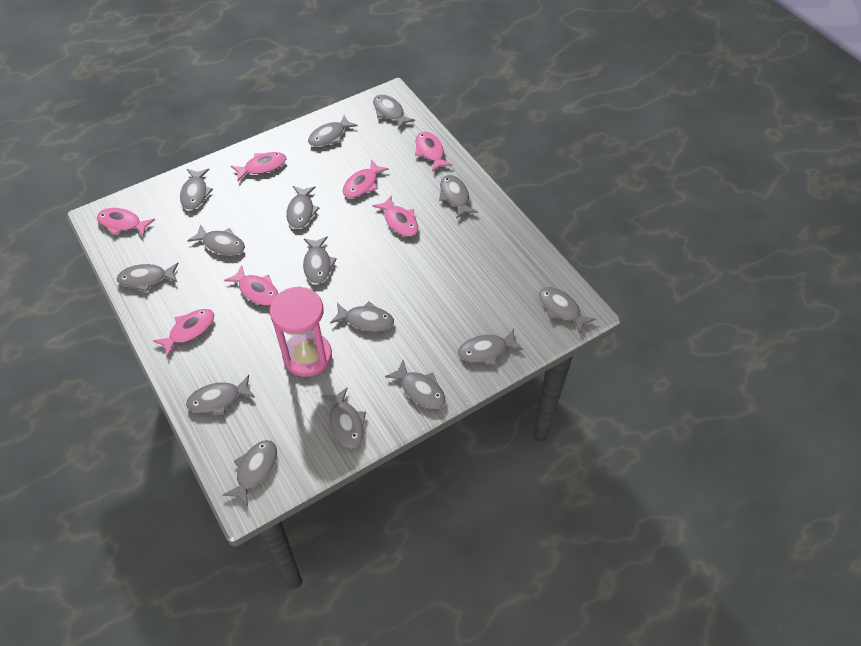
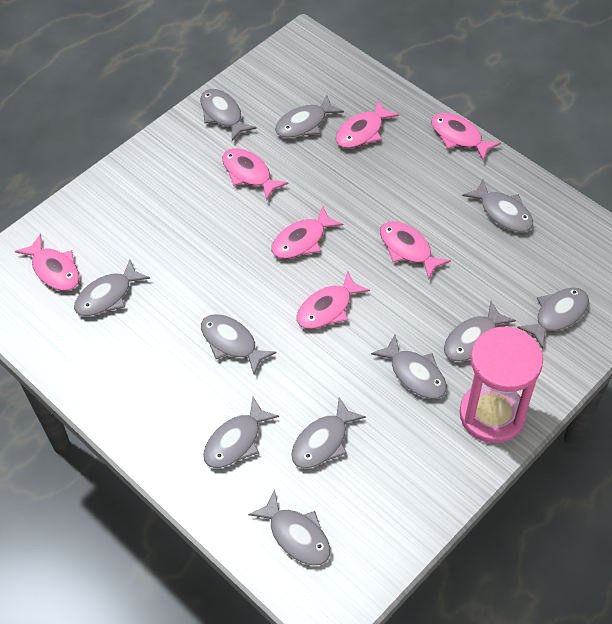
grey fish: [116,263,179,292] [180,169,213,210] [186,375,255,415] [187,224,245,256] [223,440,277,507] [286,186,319,229] [303,236,337,284] [308,115,358,147] [321,388,366,448] [330,302,394,332] [373,95,415,130] [385,360,445,409] [439,175,478,219] [458,329,523,365] [539,287,596,334] = 15 -> [74,260,150,316] [200,89,257,141] [201,314,276,375] [203,397,279,468] [248,490,330,566] [275,94,344,138] [291,397,366,468] [371,335,447,399] [444,301,516,361] [462,179,533,232] [517,288,589,349] = 11

